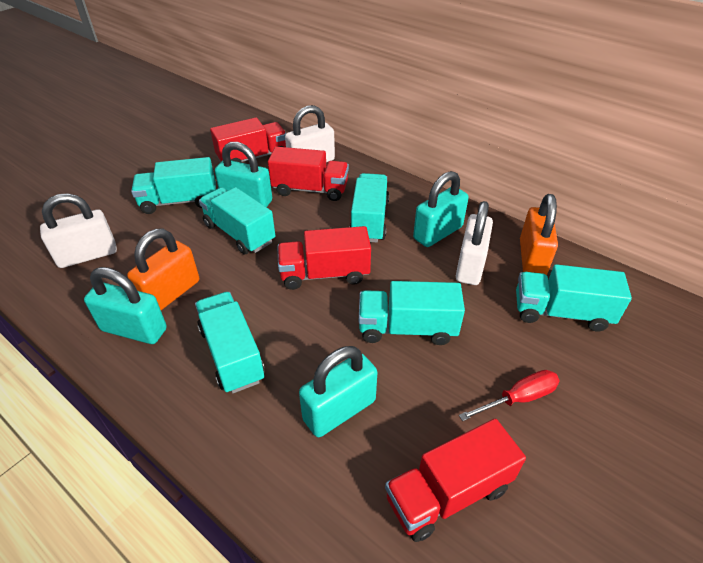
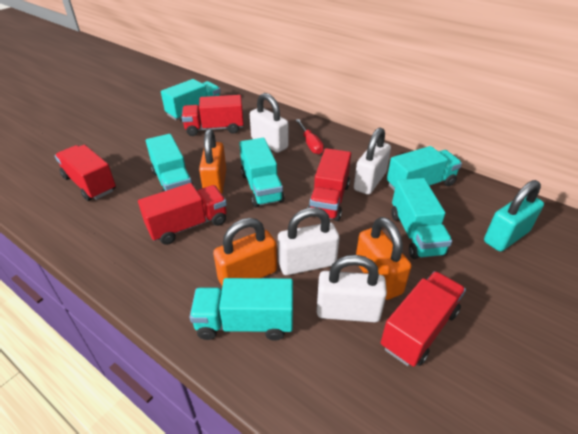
orange padlock: [127,229,199,310] [520,194,558,275] = 2 -> [199,129,226,194] [213,218,277,286] [356,217,412,300] = 3
red truck: [210,117,286,163] [268,147,349,201] [277,226,371,290] [385,419,526,542] = 4 -> [55,145,116,201] [138,183,227,245] [182,95,244,136] [308,148,351,221] [381,271,466,367] = 5
turquoise padlock: [84,267,167,344] [215,142,272,207] [299,346,377,437] [413,171,469,247] = 4 -> [484,180,544,252] = 1
white padlock: [40,193,117,268] [285,105,335,162] [456,201,493,285] = 3 -> [250,93,288,153] [278,207,339,275] [317,255,387,322] [354,127,391,195] = 4

